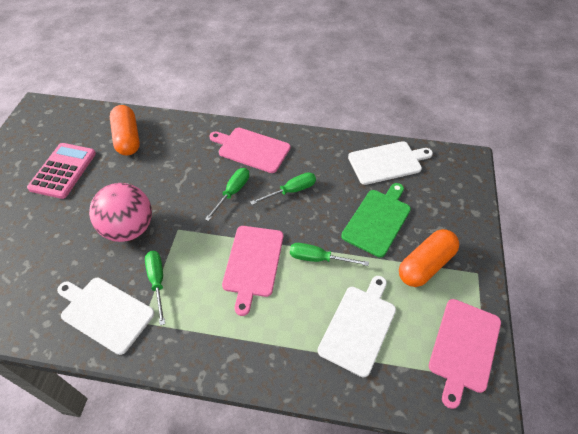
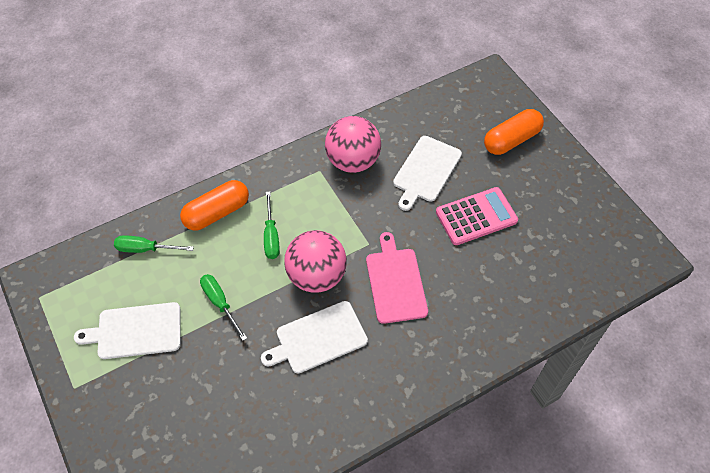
green cutting board: [341,183,411,258] = 1 -> none = 0
green screwdriver: [145,251,165,325] [205,168,249,221] [250,172,316,205] [290,243,369,266] = 4 -> [114,235,194,253] [200,274,247,341] [264,192,280,259] = 3
pink ball: [89,183,152,242] = 1 -> [284,230,347,293] [325,116,381,173] = 2
pink cutting board: [209,128,290,173] [222,226,283,316] [429,299,501,409] = 3 -> [366,232,428,324] = 1

